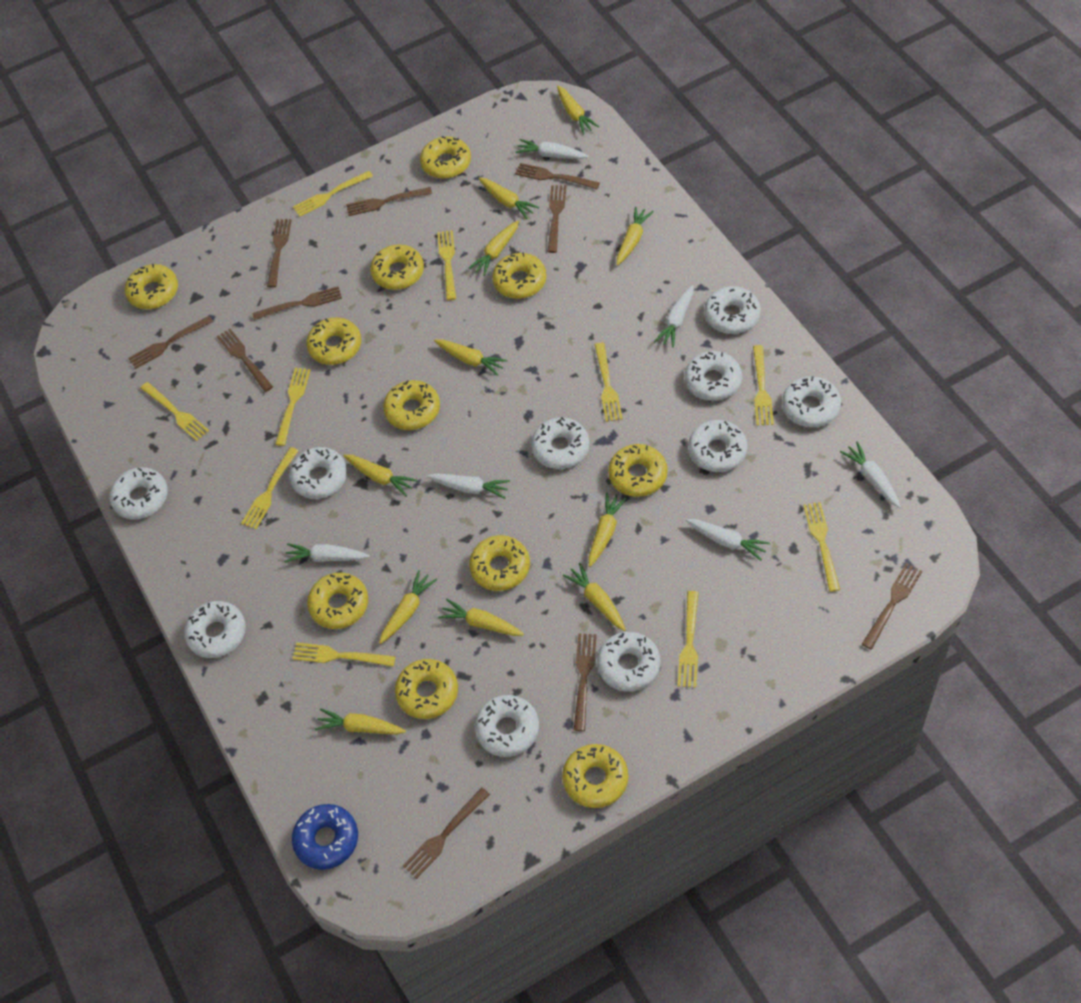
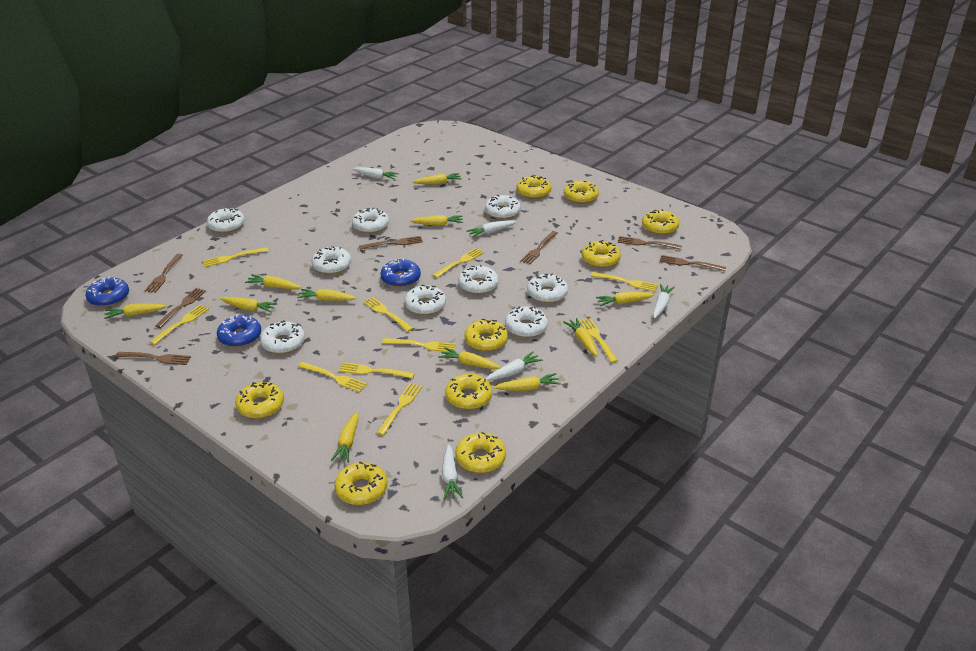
blue donut: [292,804,358,870] = 1 -> [85,277,129,307] [217,315,261,347] [380,258,421,287] = 3
brown fork: [128,316,213,369] [217,329,273,392] [252,286,342,320] [267,219,291,288] [346,187,432,216] [403,787,490,879] [515,163,600,189] [547,185,566,253] [574,633,597,731] [862,563,923,650] = 10 -> [115,352,191,365] [144,254,183,293] [155,288,206,328] [359,236,423,250] [520,231,558,264] [618,236,682,250] [660,255,726,271] = 7
white carrot: [284,543,370,563] [427,473,510,499] [515,139,588,159] [654,285,694,348] [686,519,770,561] [840,441,901,508] = 6 -> [352,167,399,179] [442,445,463,500] [466,220,517,238] [486,352,543,380] [653,284,675,319] = 5
white donut: [109,467,168,519] [184,601,246,658] [289,447,347,499] [475,695,539,757] [531,417,589,469] [597,632,661,691] [685,351,742,401] [688,420,748,472] [704,286,761,334] [782,376,841,427] = 10 -> [207,207,245,233] [260,320,305,354] [312,246,351,274] [352,208,389,233] [405,285,446,315] [458,265,499,294] [485,195,521,219] [505,306,548,338] [527,273,568,303] = 9
yellow donut: [125,264,178,309] [306,317,361,365] [307,573,368,629] [370,244,424,290] [383,380,440,430] [395,659,458,719] [420,136,471,179] [469,535,530,591] [492,253,547,299] [562,744,628,808] [608,444,668,497] = 11 -> [235,382,284,419] [334,462,387,505] [445,374,492,410] [455,432,506,473] [465,319,508,351] [517,175,551,199] [564,180,599,204] [582,240,621,268] [642,209,679,235] = 9

